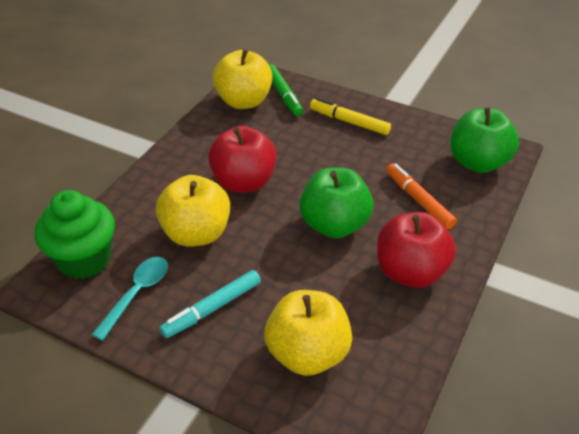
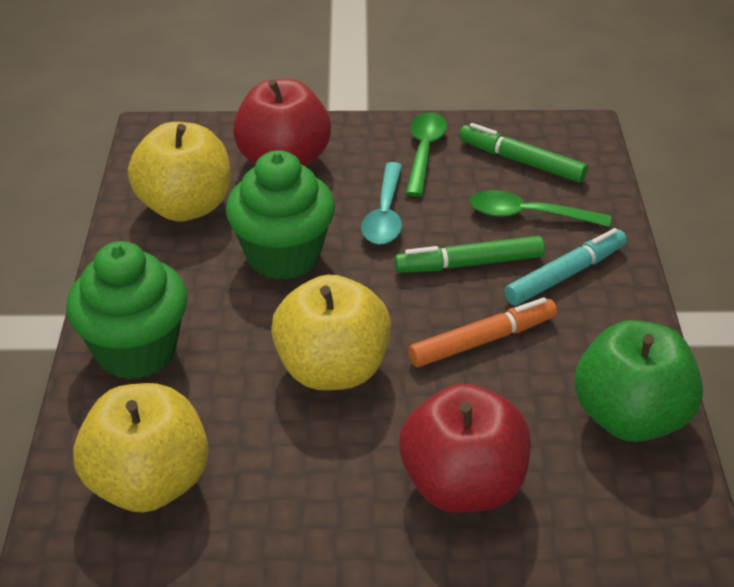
green apple: [300,167,373,238] [450,107,519,173] = 2 -> [574,320,703,442] = 1
green cupcake: [35,190,115,279] = 1 -> [66,241,188,380] [226,150,335,280] = 2
green marker: [269,64,303,116] = 1 -> [394,236,545,273] [459,123,588,182] = 2
green spoon: none = 0 -> [406,112,447,197] [470,190,611,227] = 2
yellow marker: [310,98,391,135] = 1 -> none = 0

